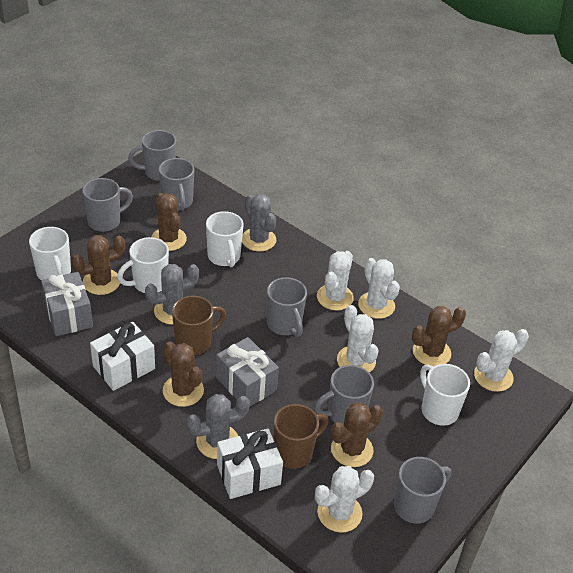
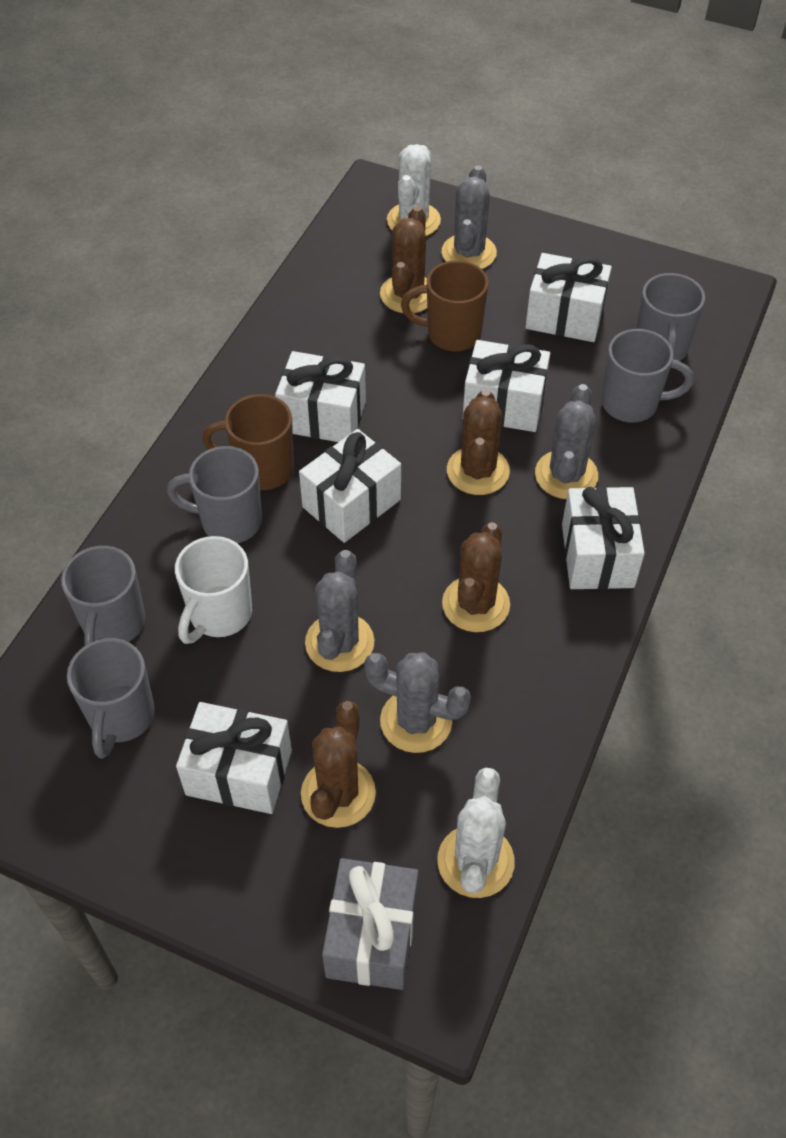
brown cactus: [71,235,125,295] [151,193,187,251] [163,341,204,407] [331,402,383,467] [412,306,466,367] = 5 -> [301,701,376,828] [380,206,427,313] [442,522,510,632] [447,390,510,495] = 4
grey cactus: [145,264,199,325] [187,394,250,459] [242,194,276,252] = 3 -> [305,550,374,672] [364,652,471,753] [442,166,497,269] [535,384,598,499] = 4
grey gift: [41,272,93,336] [216,337,279,407] = 2 -> [322,858,419,990] = 1
grey mug: [82,178,133,232] [128,130,176,181] [159,158,194,211] [267,277,307,337] [314,365,374,425] [394,457,451,524] = 6 -> [61,546,145,646] [67,638,155,758] [167,446,262,543] [602,329,694,423] [637,273,705,361] = 5
white cactus: [315,466,374,533] [317,251,354,311] [337,305,378,373] [358,258,400,319] [474,329,529,392] = 5 -> [387,144,441,236] [437,768,515,898] = 2
white gift: [90,322,155,391] [217,429,283,499] = 2 -> [176,702,292,814] [275,351,366,442] [299,429,401,543] [463,340,550,432] [525,253,612,342] [562,486,645,590] = 6
white mug: [29,227,71,280] [117,237,169,293] [206,211,244,267] [420,364,470,426] = 4 -> [175,536,252,644] = 1

